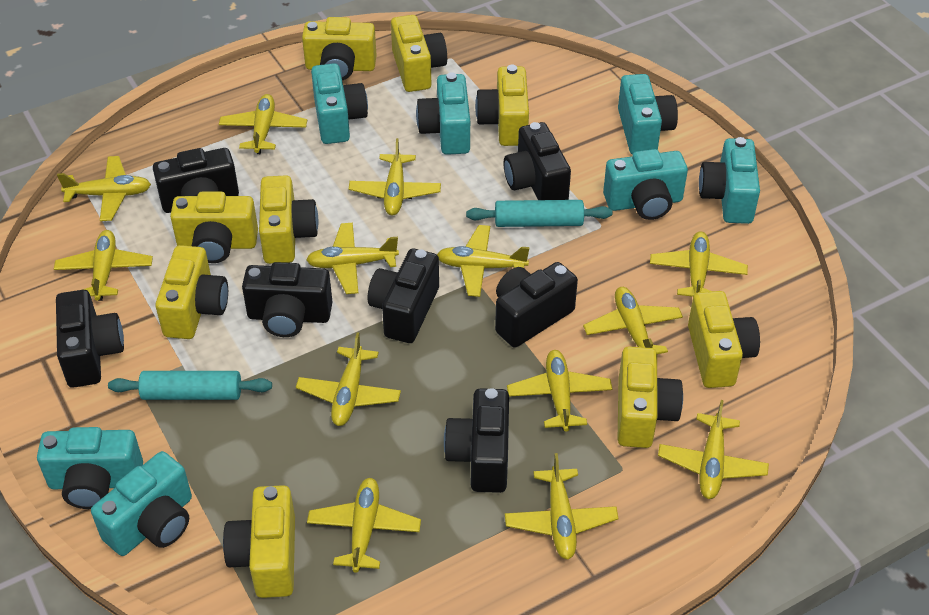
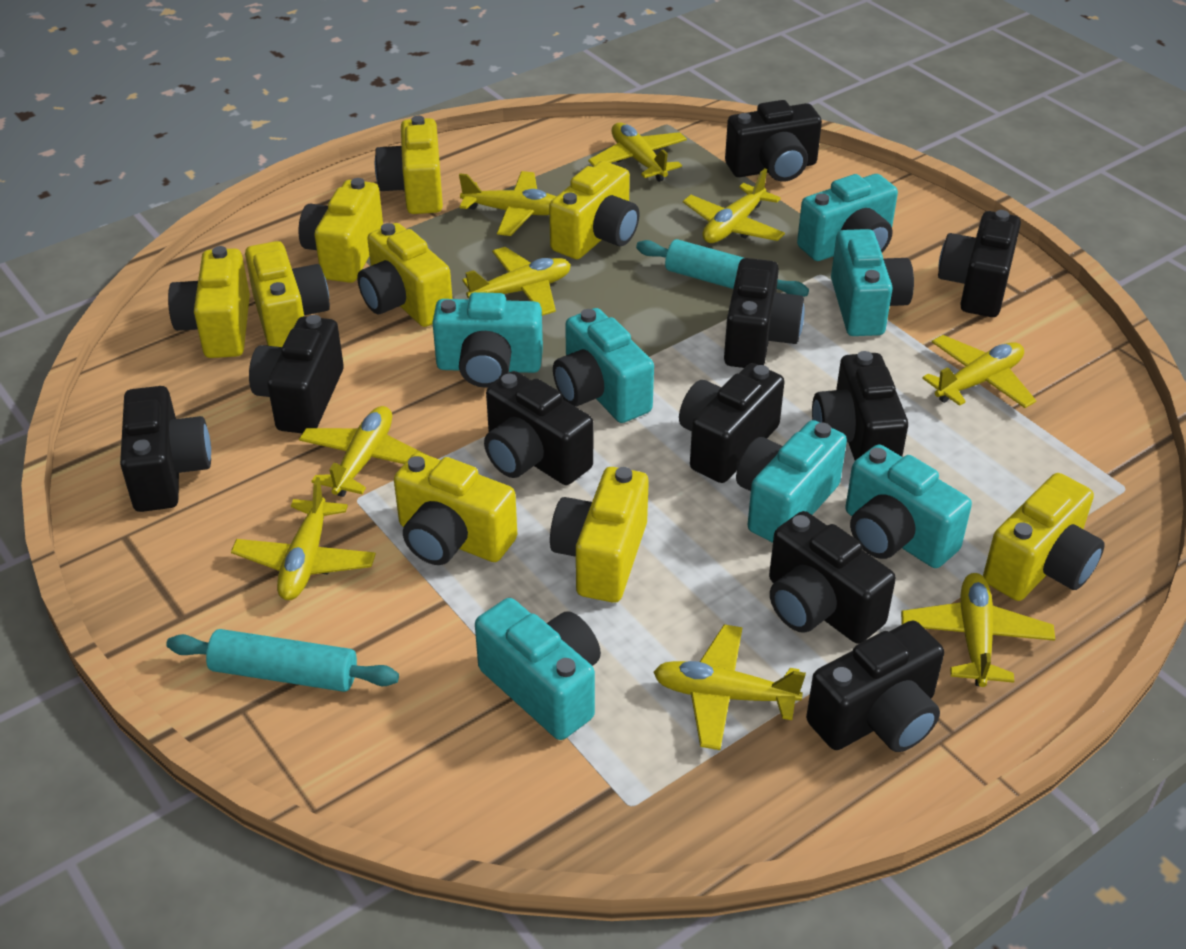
black camera: [56,290,124,388] [153,148,239,213] [242,262,333,337] [368,248,439,343] [444,388,509,493] [495,262,578,348] [504,122,571,200] = 7 -> [120,386,211,512] [249,315,344,433] [484,371,593,485] [679,363,784,483] [724,258,805,368] [725,100,822,182] [769,511,896,644] [806,620,944,752] [812,351,908,460] [938,210,1021,317] = 10
yellow plane: [54,230,153,301] [57,156,151,221] [219,94,307,154] [296,332,401,426] [306,223,399,294] [307,478,421,573] [349,138,441,216] [437,225,530,297] [505,453,619,560] [507,350,612,432] [583,287,683,354] [650,232,748,297] [658,400,769,499] = 13 -> [231,477,376,600] [299,406,425,497] [459,171,557,236] [462,247,571,316] [588,123,687,182] [653,625,806,750] [683,168,785,243] [901,573,1055,687] [922,335,1036,408] = 9

